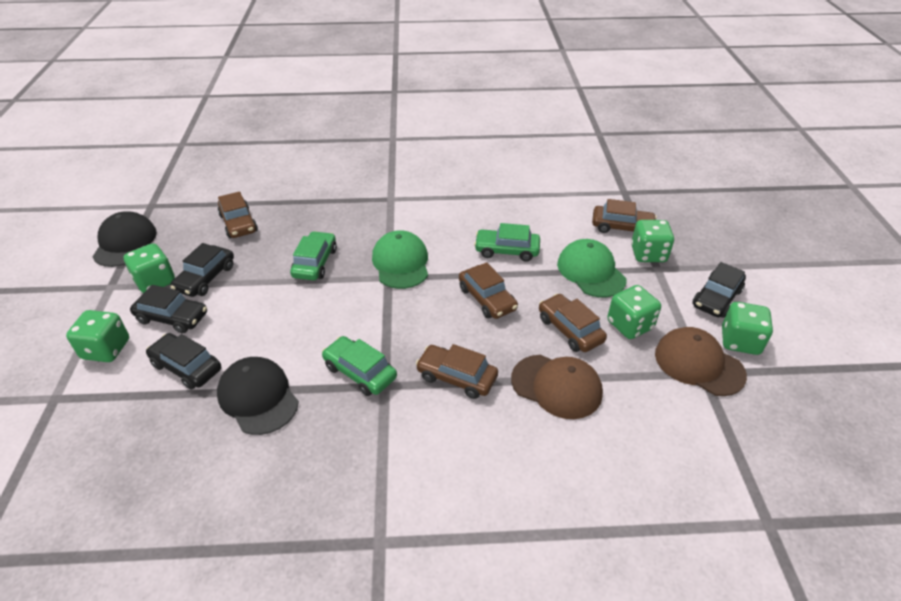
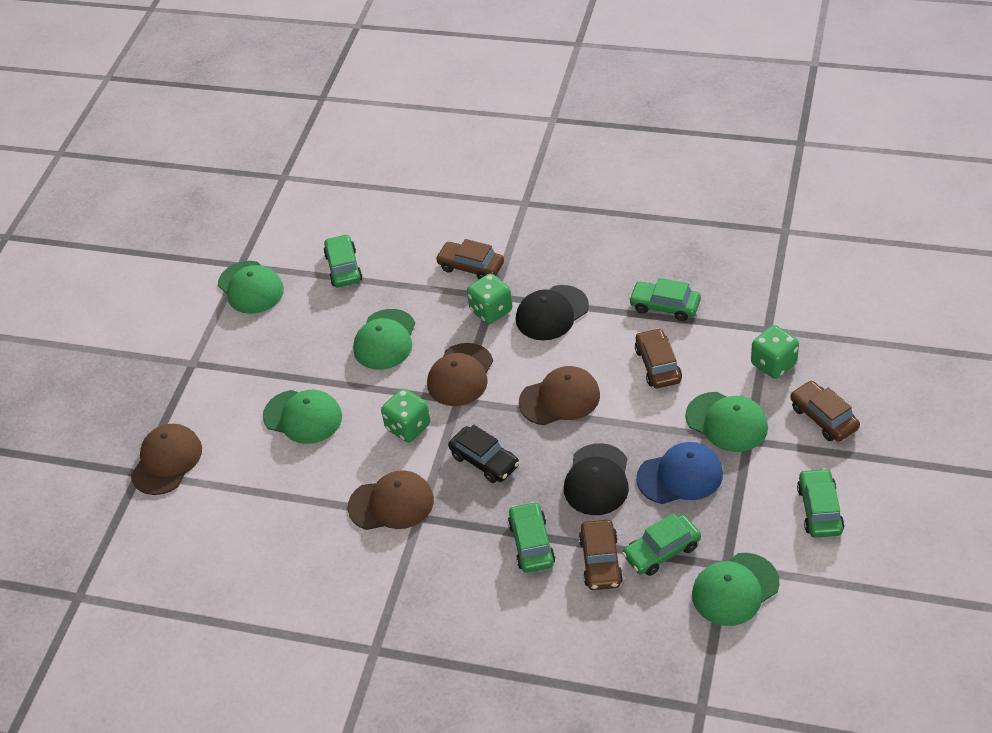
black car: [130,285,207,333] [146,333,221,390] [170,243,234,297] [692,262,746,318] = 4 -> [448,424,519,483] = 1
blue cap: none = 0 -> [636,442,723,504] = 1
brown cap: [511,355,603,419] [655,327,747,396] = 2 -> [131,424,202,495] [348,471,434,530] [427,343,493,406] [519,366,600,425] = 4
brown car: [218,191,258,238] [416,344,498,399] [459,262,518,319] [539,294,607,352] [592,199,657,233] = 5 -> [436,239,504,279] [579,520,623,590] [635,328,682,388] [790,381,860,441] = 4
green cap: [372,230,428,289] [557,239,626,298] = 2 -> [218,261,284,314] [263,390,342,444] [353,309,415,370] [685,392,768,452] [692,553,779,626] = 5
green car: [290,231,337,280] [322,336,397,396] [474,223,540,262] = 3 -> [324,234,362,287] [508,501,555,573] [622,513,701,576] [629,278,701,321] [797,468,844,538] = 5
green dice: [66,310,129,362] [124,243,175,293] [607,285,661,339] [631,220,675,262] [722,302,773,355] = 5 -> [381,388,431,442] [467,273,513,324] [751,325,799,379] = 3

